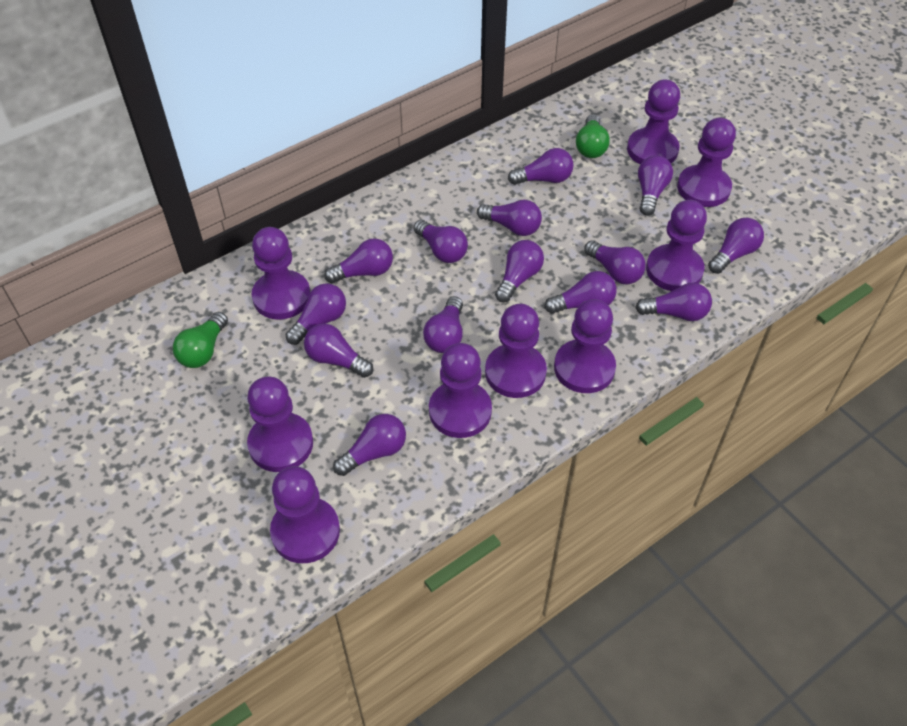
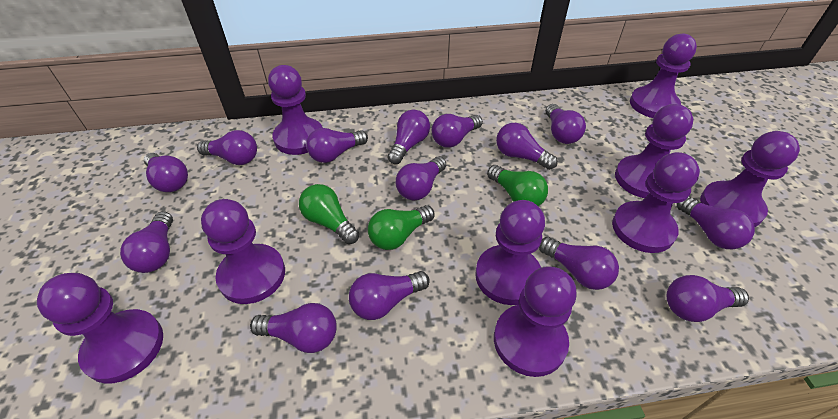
green light bulb: [173,312,228,368] [576,114,610,158] = 2 -> [299,184,359,244] [368,205,434,250] [487,165,548,206] = 3

